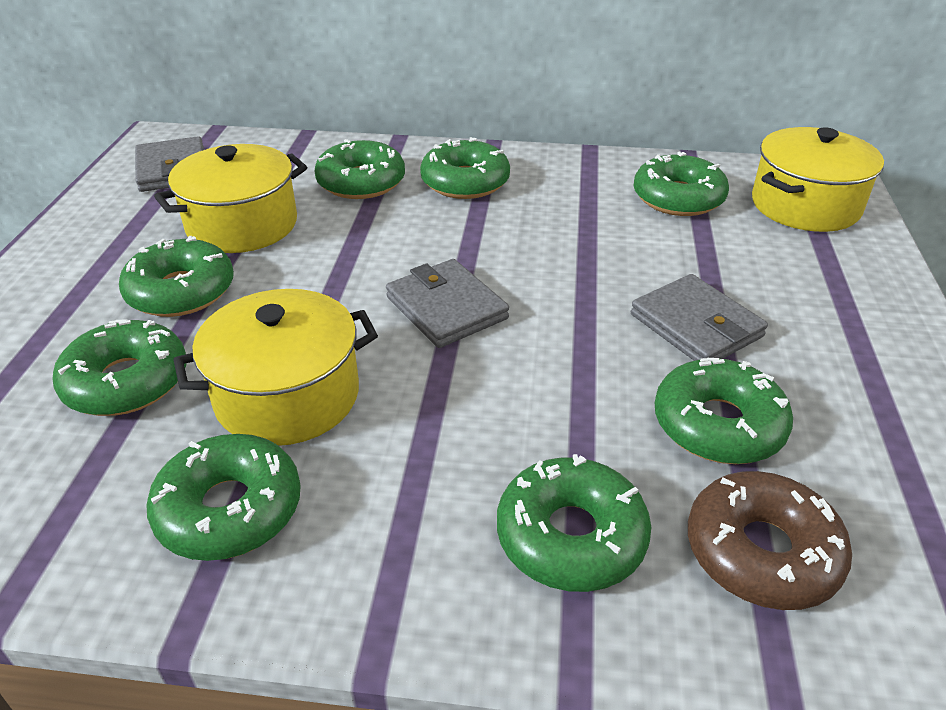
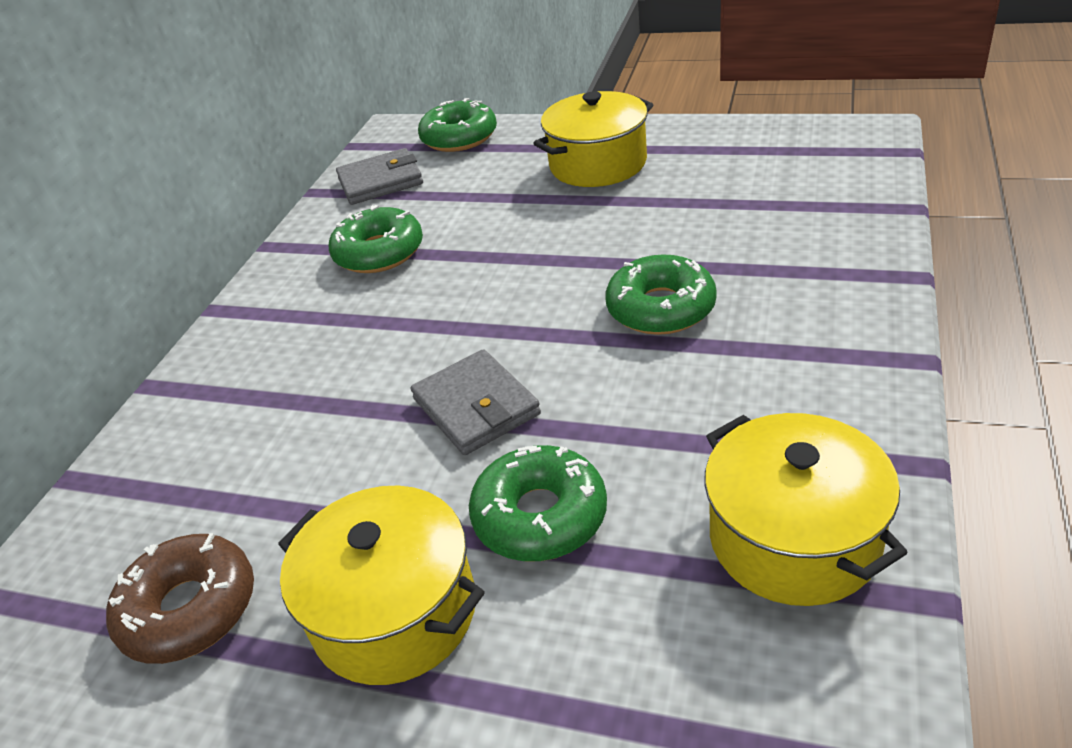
green donut: [52,319,186,416] [119,236,234,317] [147,434,301,561] [314,139,405,199] [420,137,510,199] [497,454,651,592] [633,152,729,216] [655,358,793,464] = 8 -> [329,205,423,273] [418,98,497,152] [469,445,607,561] [606,255,717,335] = 4
grey wallet: [135,136,204,192] [386,259,509,348] [631,274,768,361] = 3 -> [336,148,423,205] [411,349,541,455] = 2

